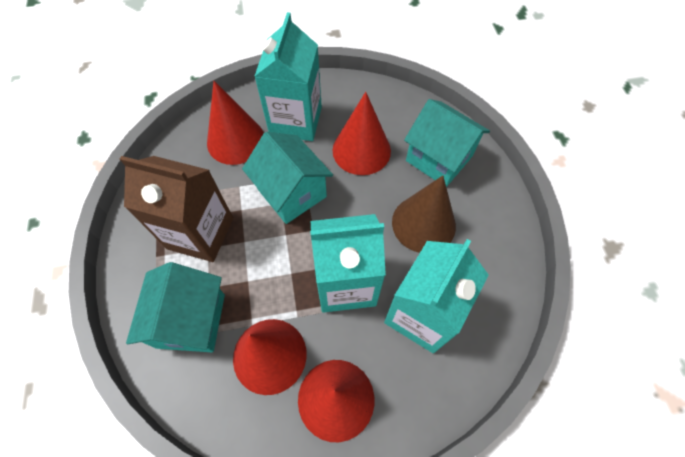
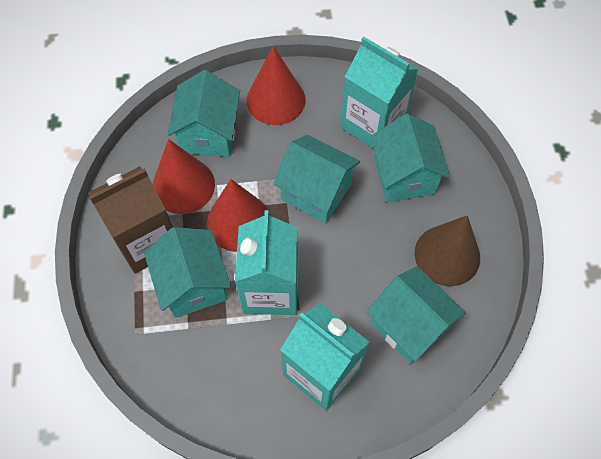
red cone: [207,81,264,165] [233,319,307,395] [298,360,374,442] [332,92,391,175] = 4 -> [153,139,215,214] [207,179,270,252] [246,46,306,125] = 3
turquoise house: [126,262,225,352] [242,132,333,224] [404,99,490,187] = 3 -> [144,227,231,318] [167,70,240,157] [273,135,360,223] [366,266,466,364] [371,114,450,202] = 5

